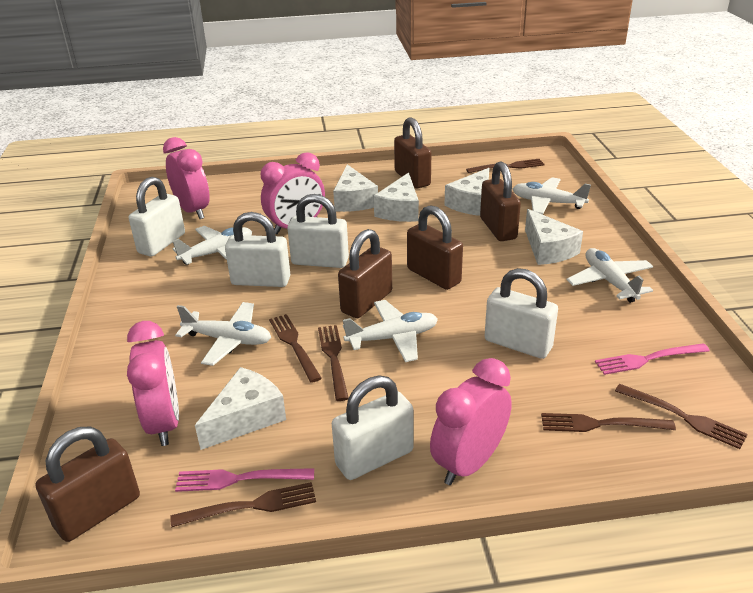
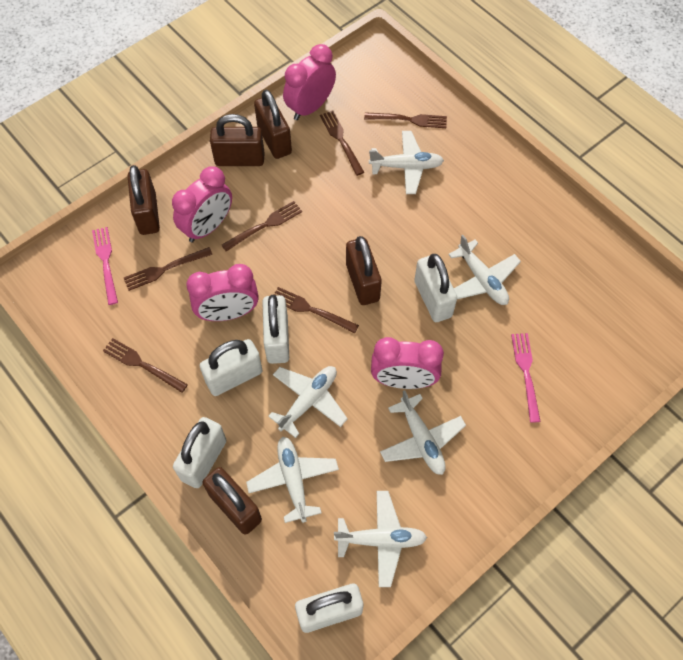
white cheese: [195,367,286,450] [333,164,378,212] [374,173,419,222] [444,168,489,216] [525,209,583,265] = 5 -> none = 0
white plane: [173,226,252,265] [175,302,271,366] [343,300,438,362] [512,177,591,215] [566,248,653,303] = 5 -> [246,437,339,523] [268,366,348,438] [334,491,427,587] [369,131,444,194] [380,390,466,475] [448,235,521,305] = 6

